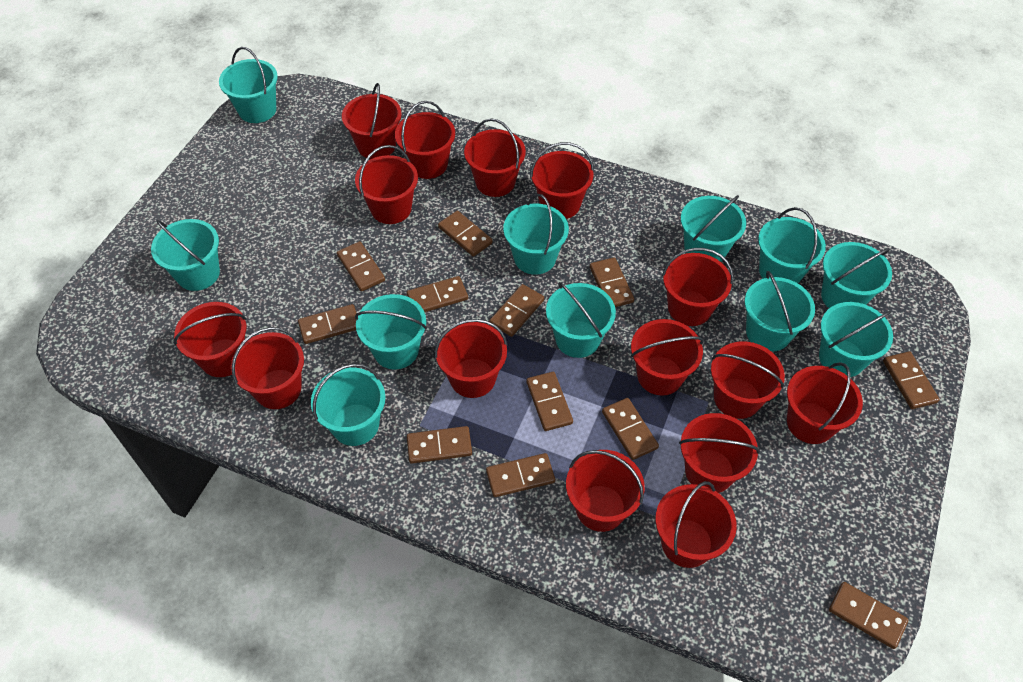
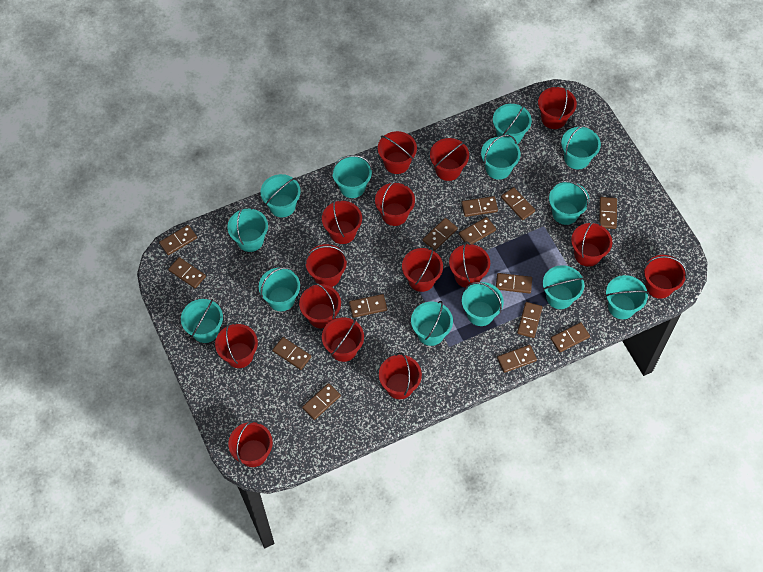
brown domino: [298,304,357,344] [337,241,385,292] [407,276,468,312] [407,426,472,464] [438,211,493,257] [486,453,555,497] [489,284,544,337] [526,372,573,431] [590,257,634,307] [602,398,659,460] [829,582,909,649] [883,351,940,409] = 12 -> [159,225,197,255] [168,257,206,288] [272,337,311,370] [302,383,341,420] [349,294,387,318] [423,218,458,251] [459,217,496,244] [461,196,498,217] [496,273,532,294] [497,345,537,373] [501,187,535,220] [517,302,543,338] [551,322,590,352] [599,197,617,229] = 14
turquoise bucket: [151,219,220,291] [219,47,278,123] [311,364,385,446] [355,294,427,370] [503,194,569,275] [546,282,616,358] [681,195,746,262] [745,271,815,352] [758,207,826,283] [819,302,893,377] [821,242,892,308] = 11 -> [181,299,223,343] [227,205,268,252] [259,267,300,311] [260,174,301,217] [332,155,372,198] [411,301,453,346] [462,282,504,326] [481,135,521,180] [493,103,532,144] [543,265,585,309] [549,180,589,225] [561,124,601,169] [605,275,649,319] = 13

